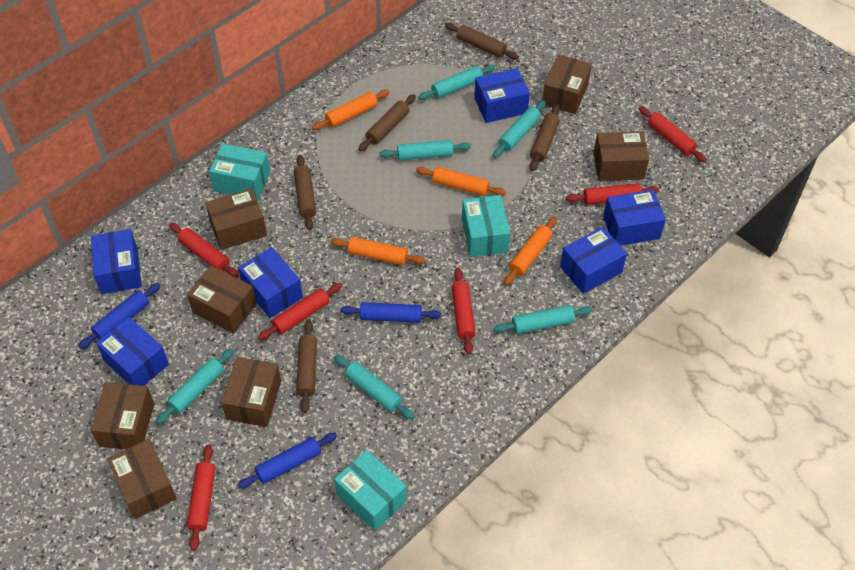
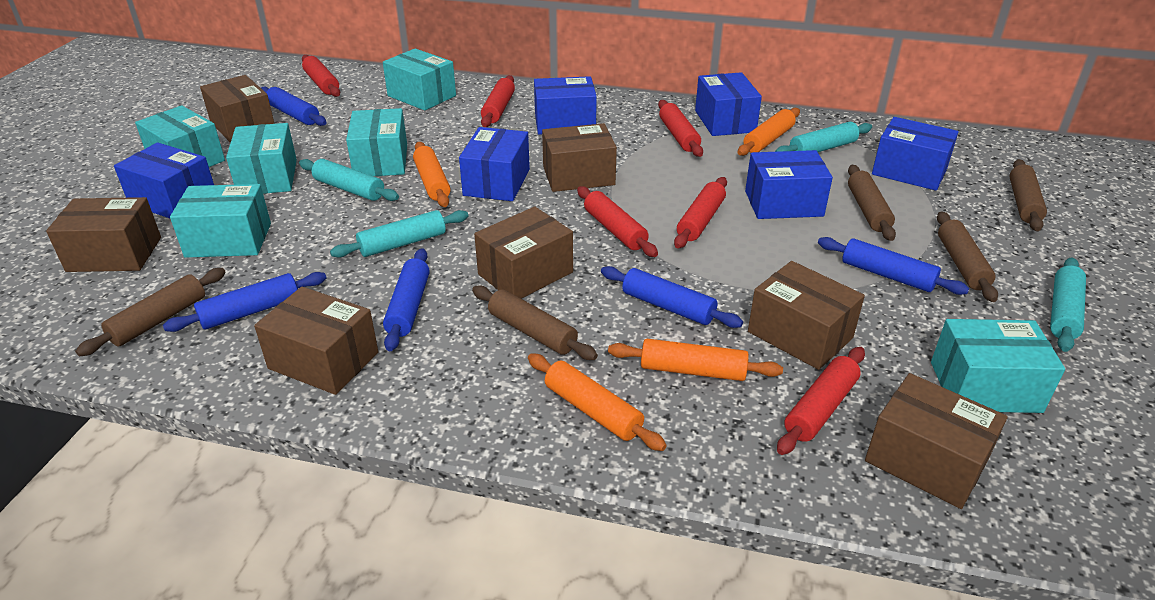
blue rolling pin: [78,283,161,349] [238,433,337,489] [340,302,442,323] = 3 -> [163,272,326,332] [261,87,327,126] [383,248,430,351] [601,266,743,328] [818,237,969,295] = 5
turquoise box: [209,143,270,200] [334,450,407,531] [462,195,510,257] = 3 -> [135,105,225,167] [170,184,271,258] [226,123,297,194] [346,108,407,176] [383,48,456,111] [931,319,1065,413] = 6
turquoise rolling pin: [156,348,234,424] [334,355,414,420] [379,140,471,161] [418,65,495,100] [493,100,546,158] [494,305,592,334] = 6 -> [299,159,399,201] [330,210,468,258] [775,122,872,152] [1050,257,1086,352] = 4

